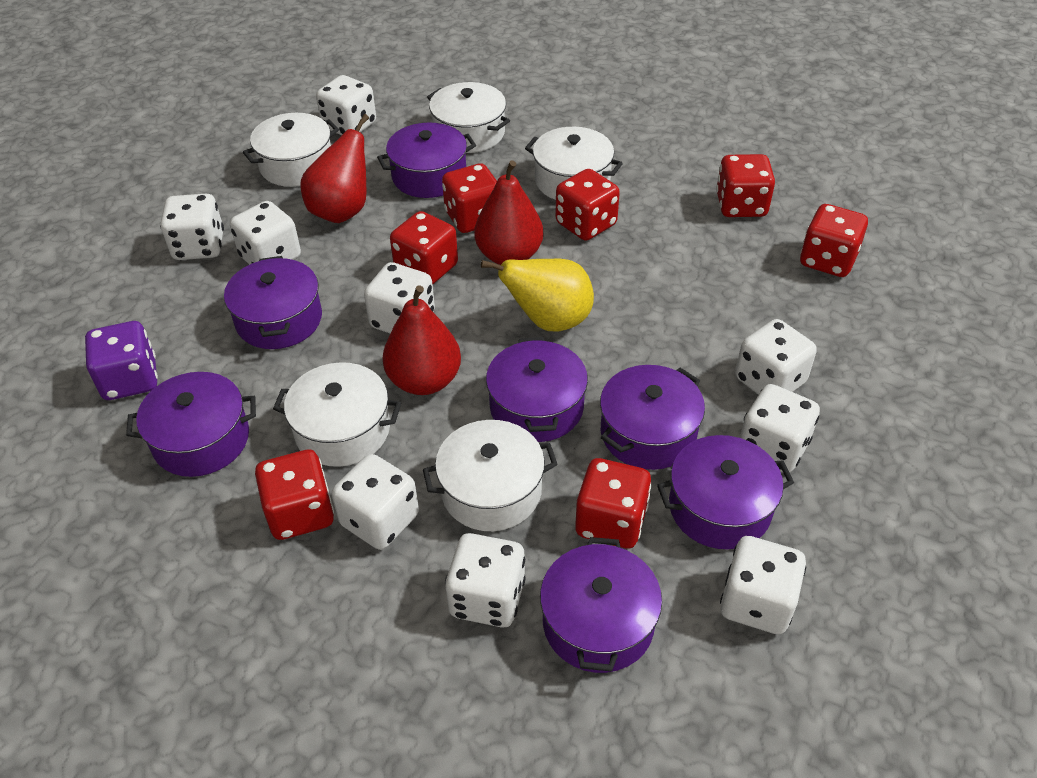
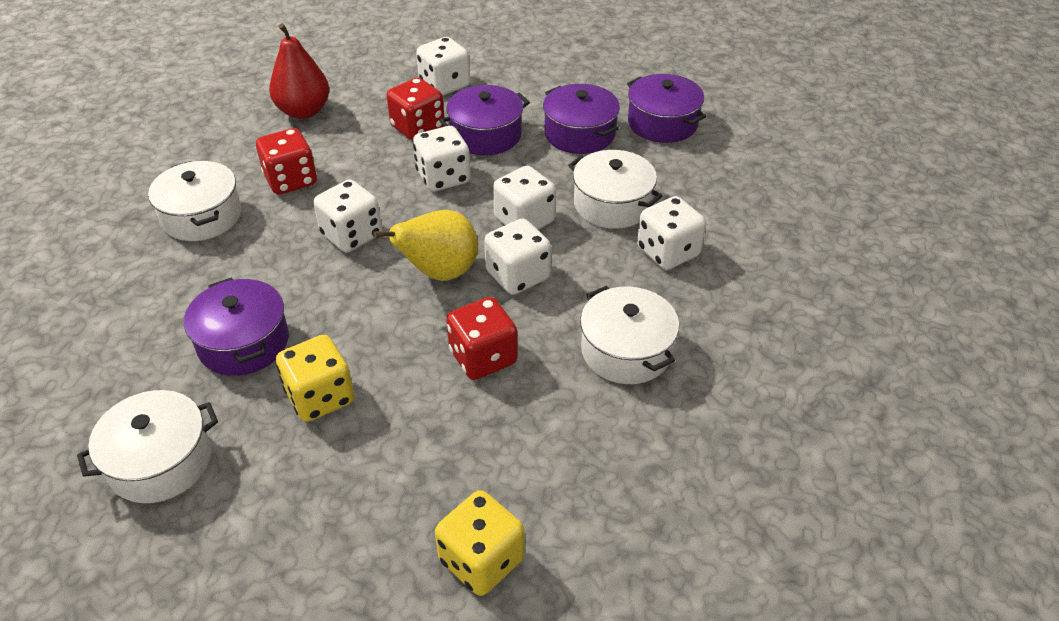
purple dice: [85,321,158,400] = 1 -> none = 0
purple pot: [126,372,256,477] [224,256,322,349] [377,123,476,198] [486,337,588,442] [540,537,662,673] [600,365,705,470] [657,435,794,549] = 7 -> [184,278,289,376] [439,85,530,155] [543,84,620,154] [627,74,706,143] = 4
red dice: [255,449,334,540] [390,211,458,284] [442,164,497,233] [555,169,620,241] [575,458,652,548] [716,154,775,217] [800,204,868,277] = 7 -> [256,128,317,195] [386,78,444,140] [446,297,518,380] = 3
red pear: [300,114,369,223] [383,285,461,395] [474,160,543,265] = 3 -> [269,23,330,119] = 1
white dice: [160,194,224,260] [230,201,301,265] [316,75,376,135] [331,454,419,550] [364,262,435,333] [445,533,526,628] [720,536,806,634] [735,319,817,395] [740,384,820,473] = 9 -> [313,180,382,253] [413,126,471,191] [416,37,470,96] [484,219,551,295] [493,166,556,230] [637,196,706,270] = 6
white pot: [243,113,339,187] [273,362,401,467] [423,420,558,531] [427,82,510,153] [525,127,623,200] = 5 -> [77,390,218,503] [148,161,241,241] [568,150,662,229] [580,286,679,384] = 4
yellow dice: none = 0 -> [276,335,354,422] [435,490,525,596] = 2

